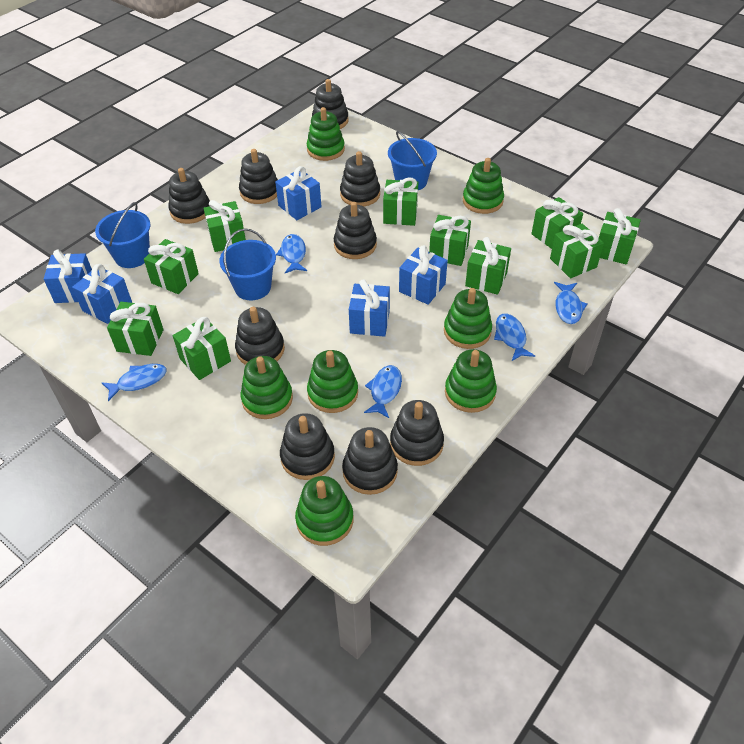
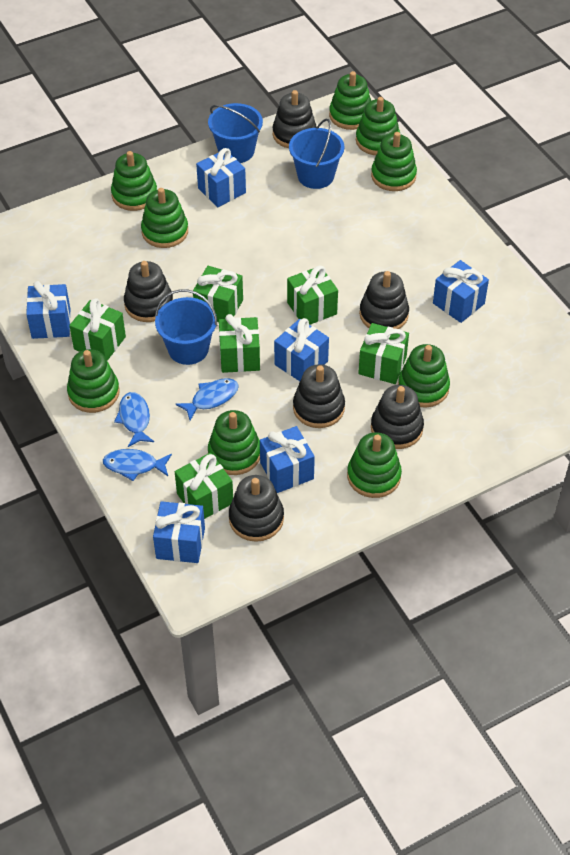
black stacking toy: [168,168,210,224] [235,307,285,365] [239,149,278,204] [280,413,335,480] [312,79,349,129] [334,202,377,259] [340,151,380,207] [342,427,398,495] [390,400,444,466] = 9 -> [124,261,173,322] [229,475,284,542] [273,90,317,148] [293,364,345,428] [359,271,409,329] [371,385,424,449] = 6
blue fish: [102,364,167,401] [276,234,307,273] [364,365,402,418] [494,313,535,361] [554,282,587,324] = 5 -> [103,449,172,481] [114,392,154,447] [176,378,239,421] = 3
blue gift: [44,250,92,303] [72,264,132,324] [275,166,321,220] [349,279,390,337] [399,245,448,305] = 5 -> [26,281,71,339] [153,501,205,563] [196,148,246,207] [260,426,315,493] [274,318,329,381] [433,260,489,323] = 6
green gift: [107,302,163,356] [144,239,199,294] [173,317,231,380] [204,200,246,252] [383,177,418,226] [429,215,471,266] [465,237,511,295] [531,197,583,249] [550,223,604,278] [599,208,641,264] = 10 -> [69,298,126,361] [175,453,233,519] [193,266,243,322] [219,314,260,373] [287,266,338,325] [358,323,409,384] = 6
green stacking toy: [241,356,293,419] [295,476,353,546] [307,107,345,161] [307,350,358,413] [444,288,492,349] [445,349,497,413] [463,158,504,214] = 7 -> [67,349,120,413] [111,151,157,211] [141,188,188,248] [208,410,260,475] [329,71,371,130] [347,432,402,498] [356,97,400,155] [371,132,417,191] [398,344,450,408] = 9

